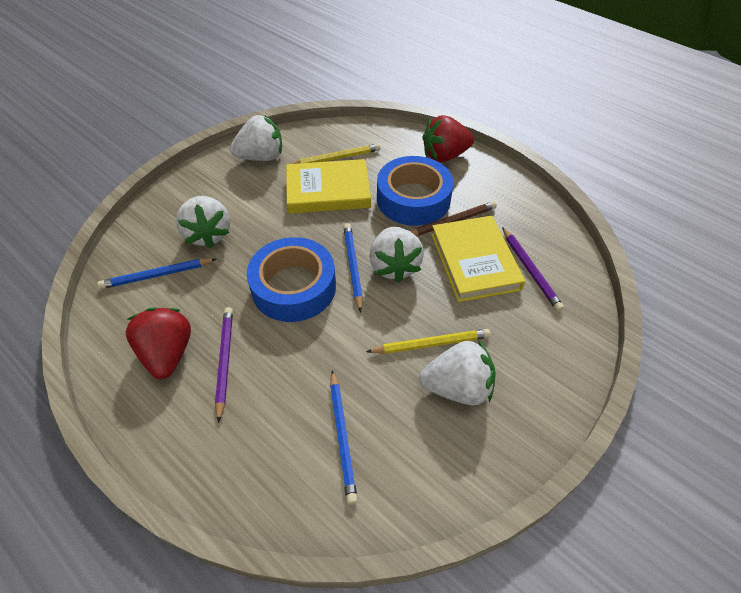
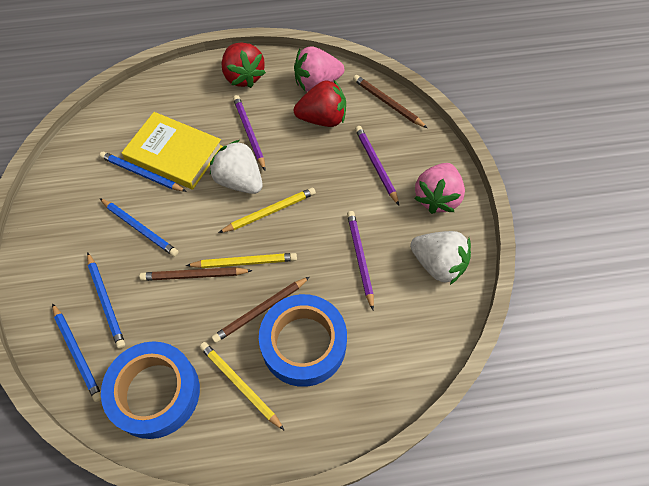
blue pencil: [97,259,217,289] [330,370,358,505] [344,223,363,312] = 3 -> [52,303,101,402] [87,252,125,349] [99,152,187,192] [99,198,179,257] = 4
brown pencil: [410,201,497,236] = 1 -> [139,267,253,281] [212,277,309,343] [353,75,427,128] = 3
pink strawberry: none = 0 -> [294,47,344,92] [414,163,465,214] = 2
purple pencil: [215,307,233,423] [502,227,564,312] = 2 -> [233,95,265,170] [347,211,374,310] [355,126,399,205] = 3
white strawberry: [176,196,230,248] [230,115,282,161] [369,227,424,283] [420,340,496,405] = 4 -> [210,140,263,194] [410,231,471,285] = 2
yellow book: [286,159,371,214] [431,216,525,302] = 2 -> [122,112,223,190] = 1
yellow pencil: [290,144,380,164] [366,329,491,354] = 2 -> [186,253,297,268] [200,342,285,431] [219,188,316,233] = 3

